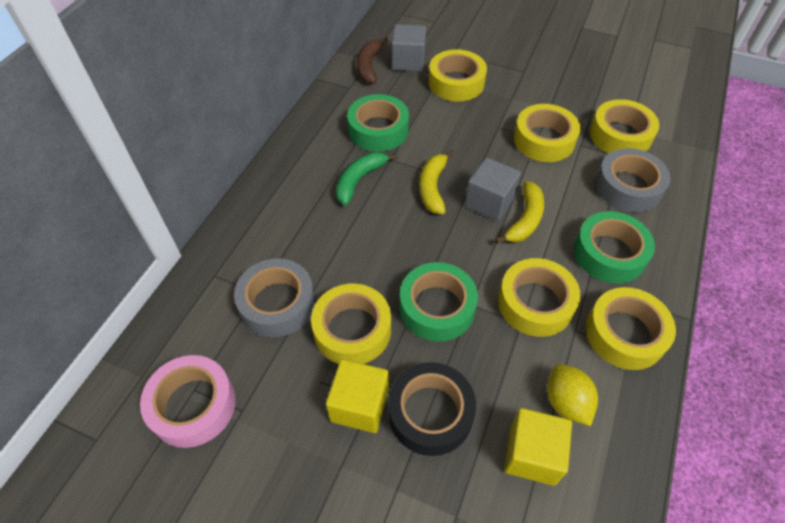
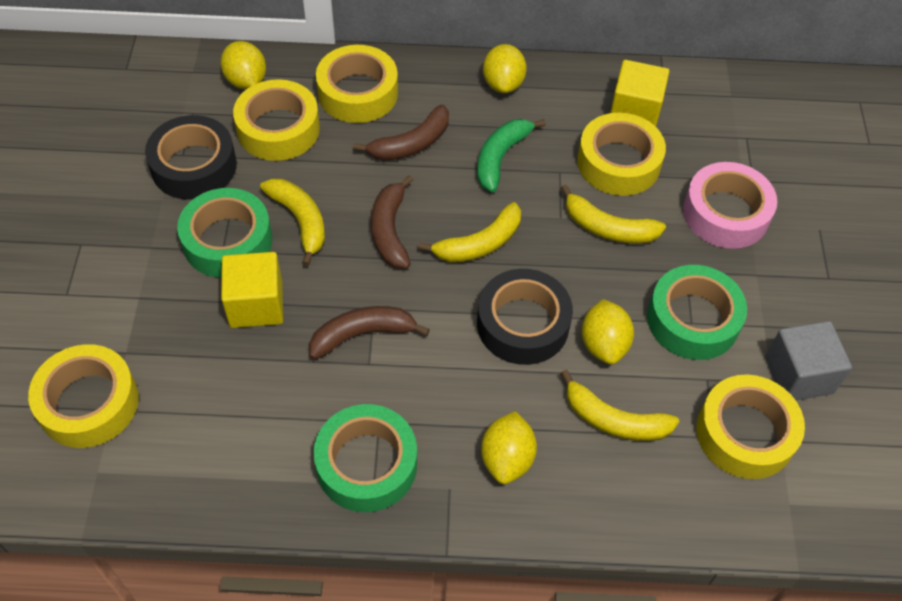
black tape: [388,362,476,456] = 1 -> [145,115,237,200] [477,269,573,365] = 2
brown banana: [357,37,389,84] = 1 -> [309,306,430,359] [353,105,449,161] [371,175,413,268] = 3
grey cube: [392,24,426,72] [465,157,521,221] = 2 -> [765,321,852,400] = 1
grey tape: [234,258,315,337] [595,148,671,212] = 2 -> none = 0
yellow banana: [420,150,454,214] [495,181,544,244] = 2 -> [260,178,325,266] [418,202,521,263] [560,370,679,441] [561,185,666,244] = 4
yellow lemon: [547,364,598,426] = 1 -> [221,41,266,90] [481,411,537,484] [483,44,527,93] [581,299,634,365] = 4
yellow tape: [311,284,391,364] [429,49,487,102] [498,258,580,337] [514,104,581,162] [586,287,676,370] [590,99,659,153] = 6 -> [28,344,139,448] [233,79,320,161] [316,45,398,123] [577,113,666,196] [696,375,805,479] = 5

